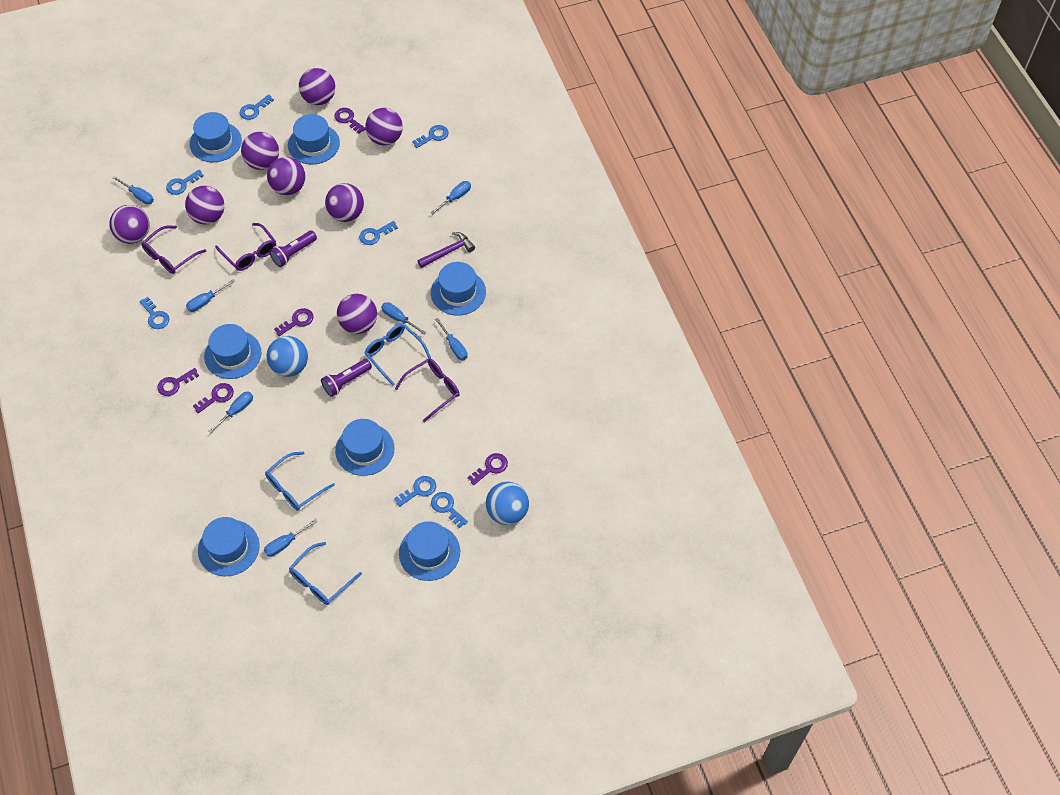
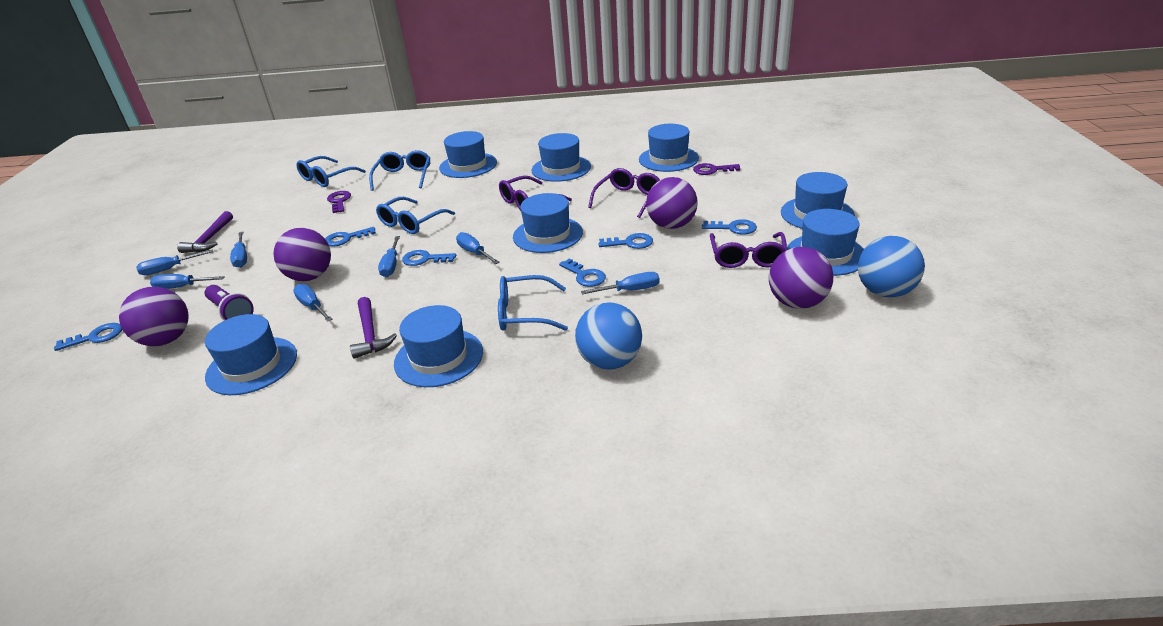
blue glasses: [265,452,335,511] [289,542,362,605] [364,324,431,386] = 3 -> [296,156,366,187] [369,150,430,191] [376,197,455,234] [498,275,568,331] = 4
blue hat: [190,112,242,162] [198,517,260,576] [204,324,261,379] [288,114,340,164] [335,419,395,476] [399,521,460,581] [431,262,486,315] = 7 -> [205,314,297,395] [394,305,483,387] [439,131,497,178] [513,193,583,253] [532,133,591,182] [639,124,699,172] [781,172,855,229] [787,209,864,276] = 8
blue key: [139,297,169,329] [166,170,204,195] [240,94,274,120] [359,221,398,245] [394,476,436,507] [412,125,449,148] [431,492,468,528] = 7 -> [54,323,122,351] [325,227,376,247] [402,250,456,266] [559,258,606,287] [598,233,653,249] [702,219,757,235] = 6
purple ball: [109,205,150,244] [185,186,224,224] [241,132,279,170] [267,157,305,195] [299,68,335,105] [325,183,364,222] [337,294,377,334] [365,108,403,146] = 8 -> [119,287,189,346] [273,228,331,281] [646,177,698,229] [769,247,833,309] = 4
purple flashlight: [269,230,317,267] [321,359,372,397] = 2 -> [204,285,254,321] = 1
purple hammer: [418,232,475,268] = 1 -> [177,211,233,253] [350,297,397,359] = 2
purple key: [157,368,199,396] [193,383,234,413] [274,308,314,336] [334,108,366,134] [468,453,508,485] = 5 -> [327,191,351,213] [693,163,740,175] = 2

